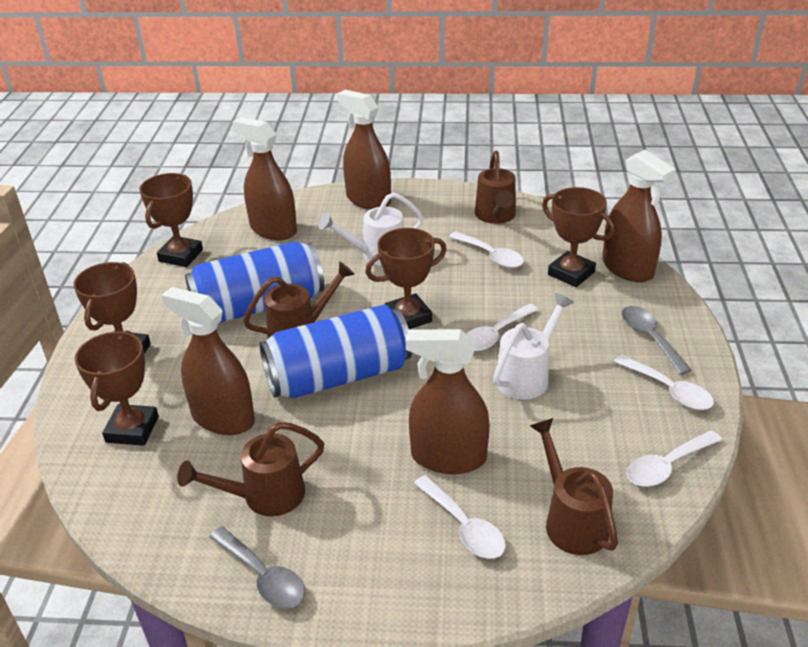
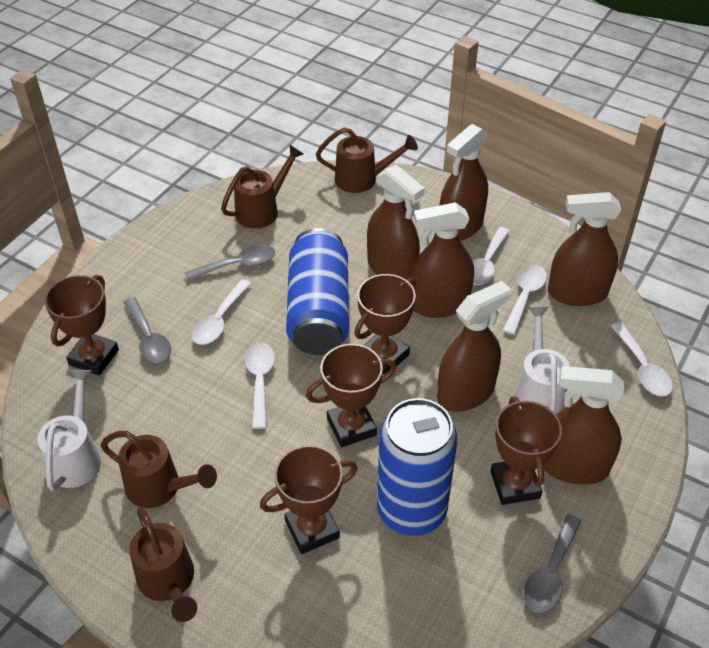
brown spray bottle: [161,287,255,435] [232,117,297,240] [337,90,391,210] [406,329,490,474] [602,150,676,282] = 5 -> [367,165,425,279] [410,202,474,318] [437,281,512,412] [439,124,488,241] [543,366,624,485] [548,192,621,306] = 6
grey spoon: [209,526,305,609] [622,306,692,375] = 2 -> [124,297,171,363] [184,245,275,281] [524,514,581,613] = 3

